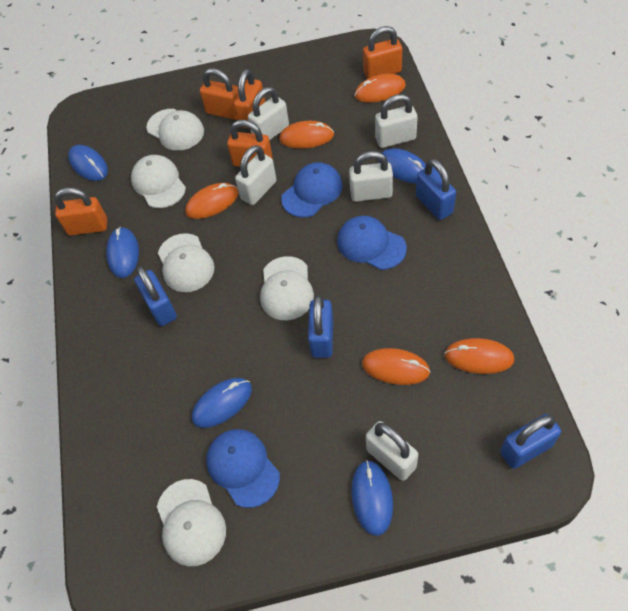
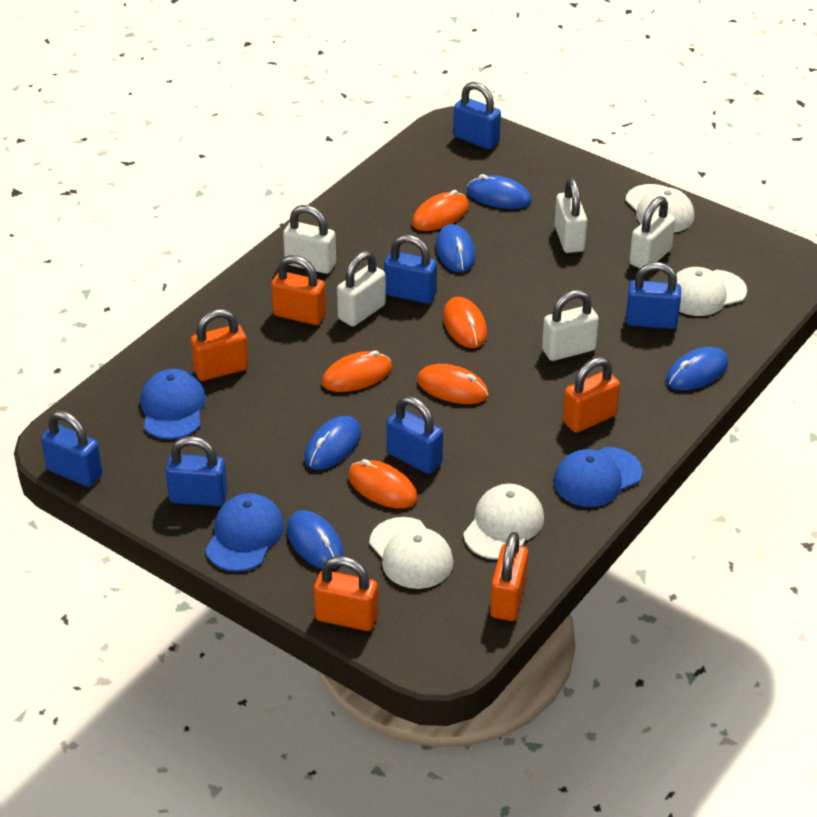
blue padlock: [134,266,177,326] [308,295,333,358] [416,159,456,220] [500,414,561,469] = 4 -> [41,410,103,487] [165,436,228,506] [384,235,437,304] [387,396,443,474] [453,82,501,149] [626,262,681,329] = 6
white cap: [131,155,186,208] [147,109,204,151] [157,479,226,566] [158,233,214,292] [260,256,314,320] = 5 -> [369,517,453,589] [463,484,544,560] [626,184,694,233] [676,267,747,316] = 4

